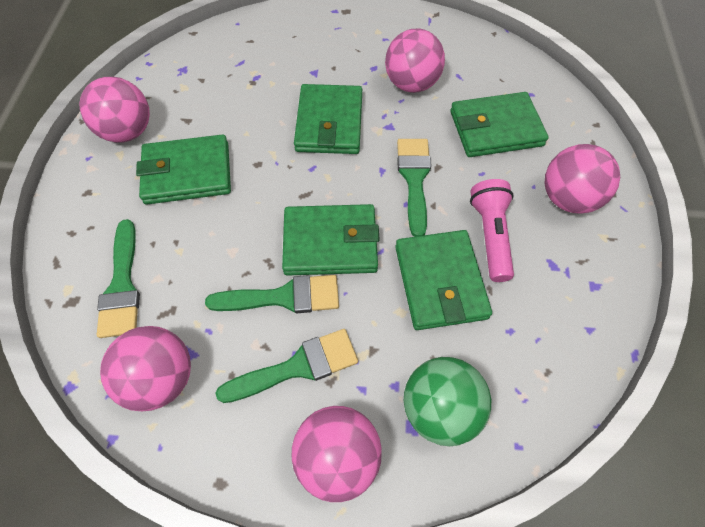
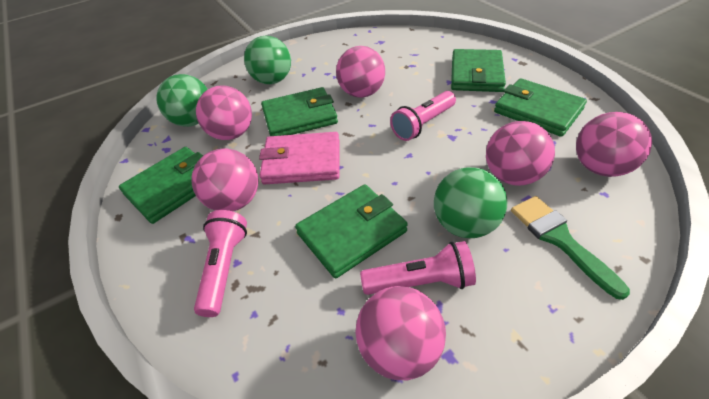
green ball: [404,357,491,446] = 1 -> [157,74,208,127] [244,36,291,84] [434,167,507,238] = 3
green brush: [97,219,140,338] [205,275,339,313] [216,329,358,403] [397,139,431,237] = 4 -> [511,196,630,300] = 1
pink ball: [79,77,150,143] [100,326,191,411] [292,406,382,502] [385,29,445,93] [545,144,620,214] = 5 -> [191,148,258,211] [196,85,252,140] [336,46,385,98] [355,286,446,380] [486,121,555,186] [576,112,652,177] = 6
pink flashlight: [470,179,514,282] = 1 -> [194,210,247,317] [360,241,476,295] [390,91,456,141] = 3
pink wallet: none = 0 -> [259,132,340,184] = 1

